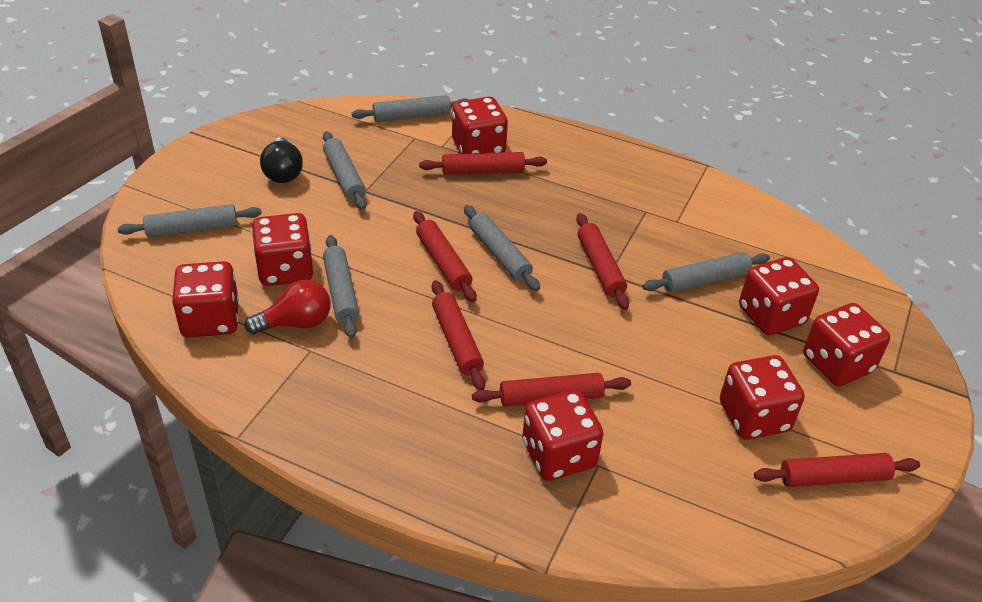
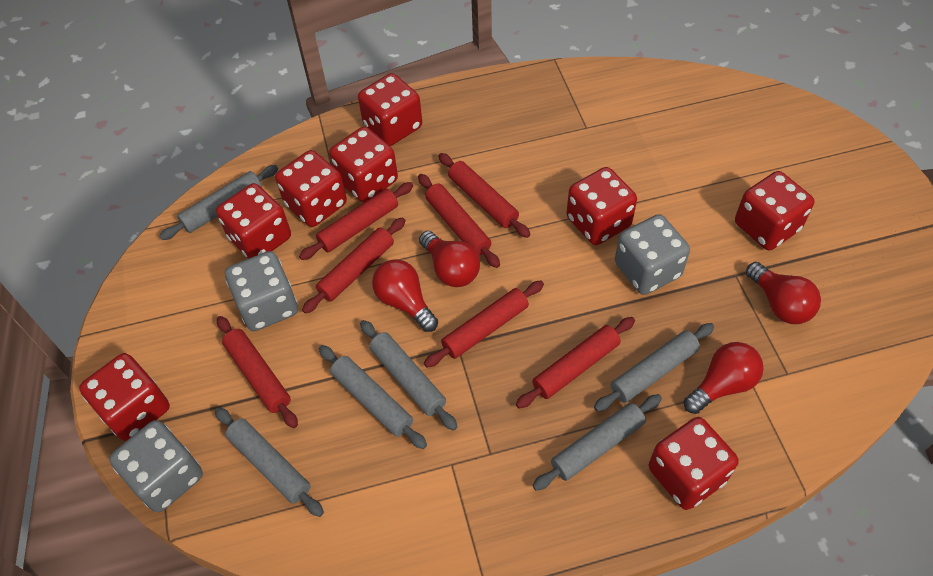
black light bulb: [260,137,303,183] = 1 -> none = 0
grey dice: none = 0 -> [109,420,203,512] [225,251,298,331] [615,214,690,295] = 3
red dice: [172,261,239,337] [252,213,313,286] [452,96,508,154] [522,390,603,481] [720,355,805,440] [739,257,819,335] [803,303,890,386] = 7 -> [79,353,170,441] [216,183,291,259] [275,150,347,227] [329,127,398,202] [358,73,422,146] [567,167,637,245] [649,417,739,510] [735,171,814,251] = 8
red light bulb: [245,280,330,334] = 1 -> [372,259,438,332] [419,231,480,287] [684,342,764,414] [746,262,821,324] = 4
red rolling pin: [413,211,477,302] [419,152,547,175] [432,280,485,390] [472,373,631,407] [576,213,629,310] [754,453,920,487] = 6 -> [217,316,298,428] [299,182,413,260] [302,217,406,314] [418,174,500,268] [424,280,544,368] [439,153,530,238] [516,317,635,409] = 7

